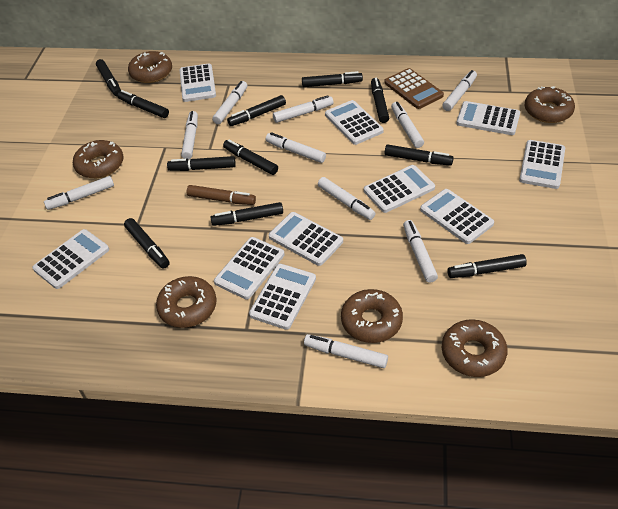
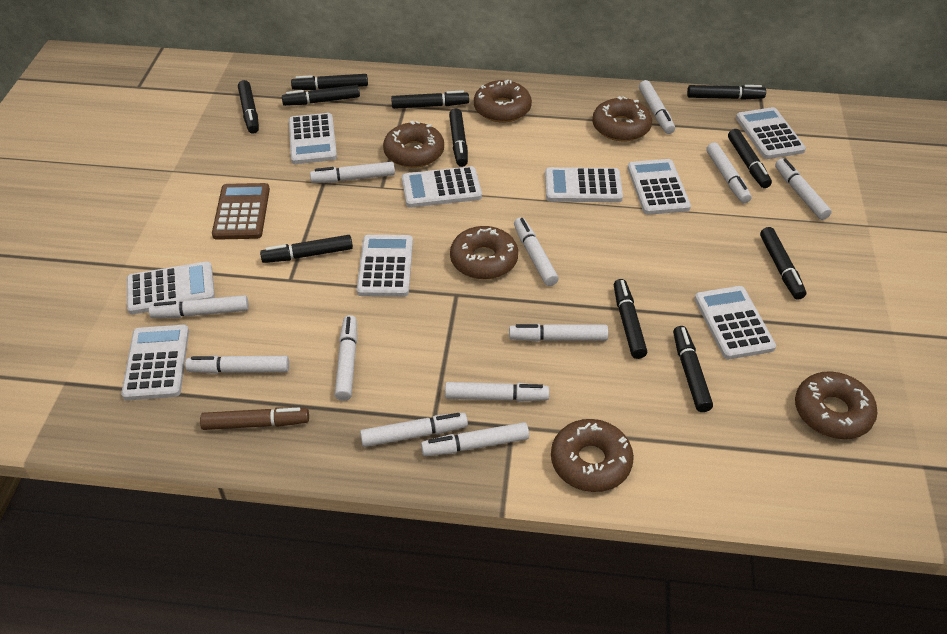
white calculator: [32,229,109,289] [179,64,216,102] [214,237,285,299] [249,264,316,330] [269,212,343,266] [325,100,384,145] [364,165,435,213] [420,189,494,244] [456,101,520,135] [519,140,565,189] = 10 -> [121,325,189,400] [127,261,215,314] [289,113,337,164] [357,235,413,297] [402,166,482,208] [545,167,623,202] [628,159,691,215] [695,286,776,359] [736,107,806,159] = 9
white marker: [44,176,114,210] [181,111,198,159] [212,81,247,124] [266,132,326,163] [273,95,334,123] [304,334,388,368] [318,177,376,220] [391,102,424,148] [403,220,438,283] [442,70,477,111] = 10 -> [149,295,249,318] [185,355,289,374] [310,162,395,183] [335,315,357,401] [360,413,468,447] [421,422,529,456] [445,382,549,402] [509,324,608,342] [514,217,559,286] [639,80,675,134] [706,142,752,203] [775,158,832,220] = 12

